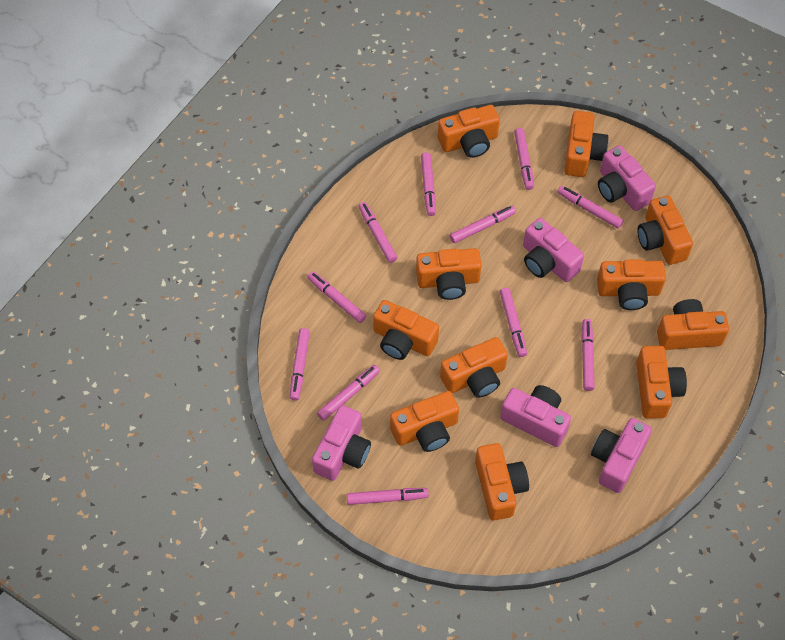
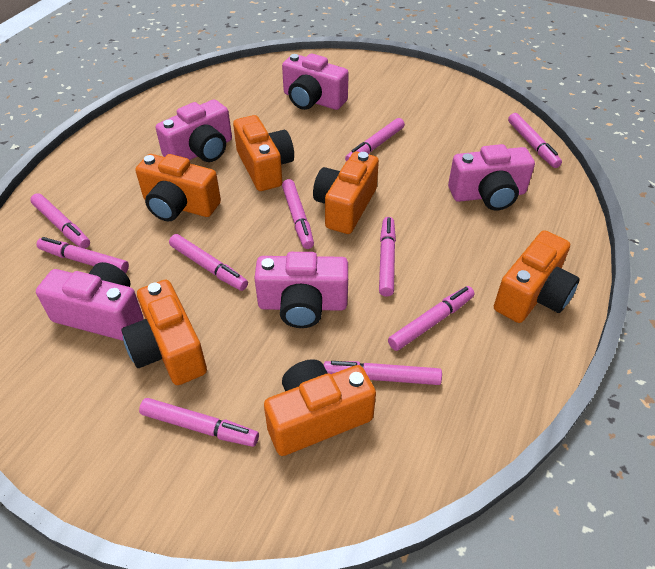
orange camera: [373,300,439,360] [390,391,459,452] [416,248,481,300] [438,105,500,158] [440,337,508,398] [475,443,529,521] [564,111,608,177] [597,260,666,310] [636,346,687,419] [637,196,693,265] [657,299,729,350] = 11 -> [121,280,207,385] [135,154,221,221] [233,115,294,191] [264,359,376,456] [313,152,379,234] [494,230,580,323] = 6
pink marker: [290,328,310,401] [307,271,366,323] [317,365,380,421] [347,488,429,505] [358,202,398,263] [421,152,436,216] [450,206,516,243] [500,288,527,357] [514,128,534,190] [558,186,623,229] [581,319,595,391] = 11 -> [30,193,90,249] [36,237,129,273] [139,398,259,447] [169,234,248,291] [282,179,314,249] [324,361,442,385] [345,118,405,161] [379,217,396,297] [388,286,474,351] [508,113,562,168] = 10

